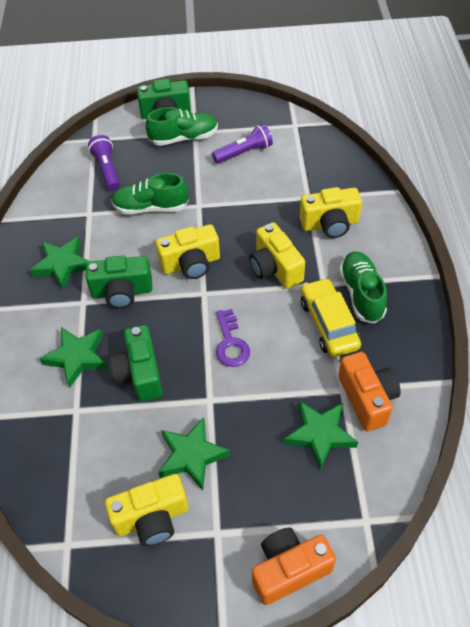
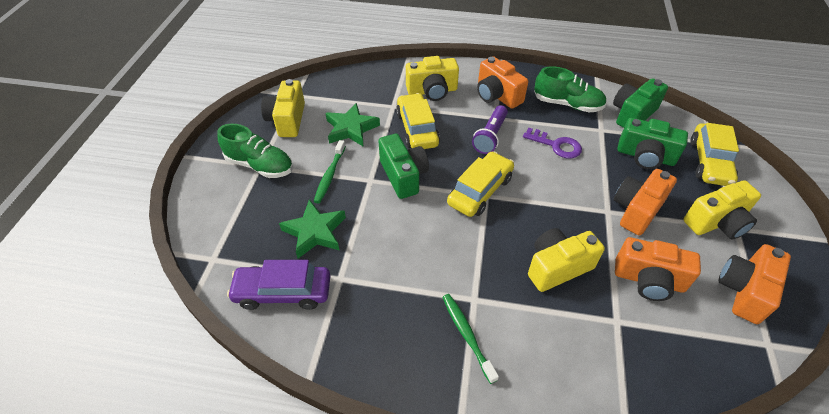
green shoe: [111,173,189,215] [146,107,218,146] [339,252,387,324] = 3 -> [218,124,293,178] [534,66,607,112] = 2
green star: [30,237,90,289] [40,327,107,388] [158,417,230,490] [284,401,358,470] = 4 -> [279,200,346,258] [326,103,380,146] = 2
green toothbrush: none = 0 -> [314,140,346,204] [442,294,499,384] = 2
orange camera: [252,528,336,605] [338,352,401,431] = 2 -> [477,56,528,109] [614,169,677,236] [615,237,701,301] [719,244,791,324] = 4
purple car: none = 0 -> [227,260,331,310] = 1
purple flashlight: [88,135,120,191] [212,124,273,164] = 2 -> [472,105,508,154] = 1
yellow car: [301,278,361,357] = 1 -> [396,93,440,149] [447,151,514,217] [691,123,739,186] = 3

